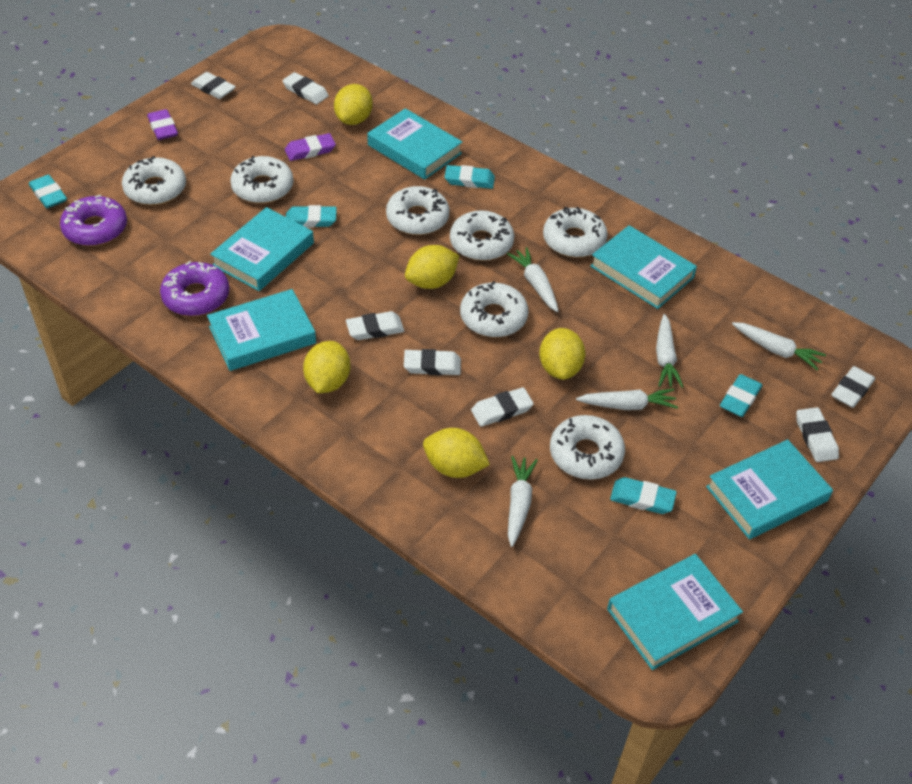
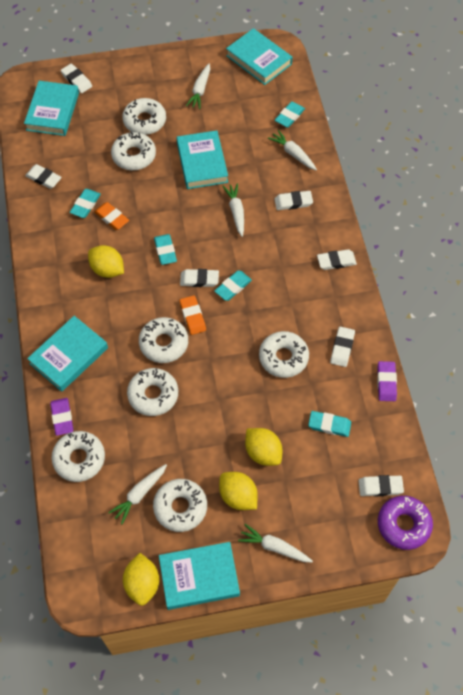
orange eraser: none = 0 -> [94,202,129,230] [180,295,206,335] = 2
purple donut: [60,195,127,246] [160,261,229,316] = 2 -> [378,496,433,550] = 1
turquoise book: [207,289,316,371] [210,207,314,291] [367,108,462,180] [590,225,697,309] [607,554,743,670] [706,439,833,540] = 6 -> [24,81,79,136] [27,316,108,392] [159,542,240,610] [177,130,228,189] [226,28,292,85] = 5
yellow lemon: [303,341,350,393] [334,84,373,125] [405,245,459,289] [423,428,490,478] [539,328,585,380] = 5 -> [88,245,124,278] [123,553,159,606] [219,472,258,510] [245,428,282,466] = 4

